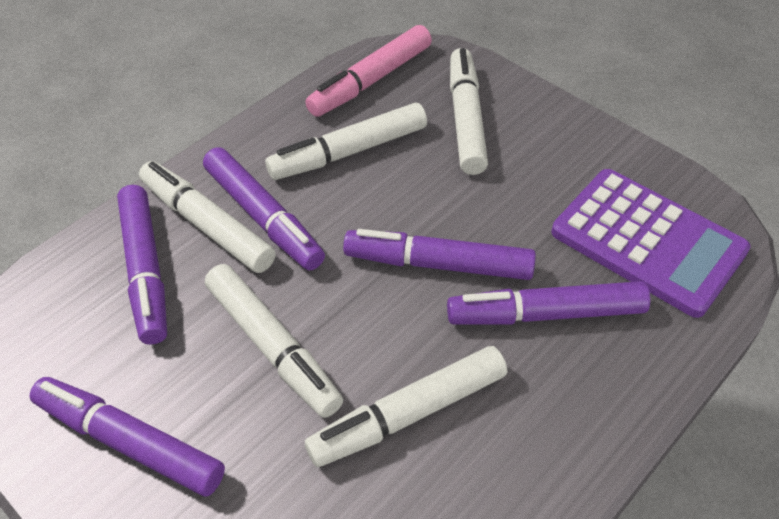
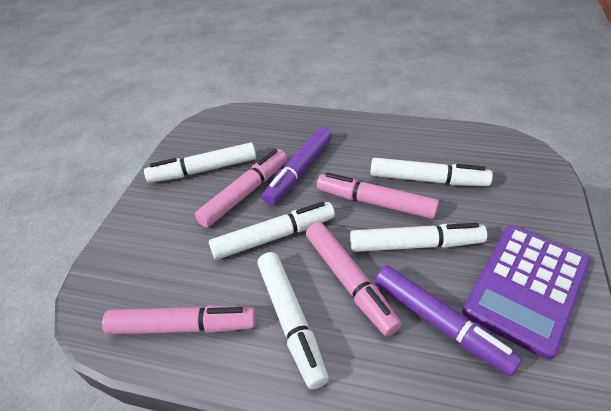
pink marker: [305,25,432,117] = 1 -> [102,305,256,335] [195,149,287,228] [306,222,401,336] [317,173,439,219] = 4
purple marker: [30,377,225,497] [117,185,167,345] [203,147,325,271] [343,229,536,280] [447,281,650,325] = 5 -> [262,127,332,205] [375,265,522,376] = 2

